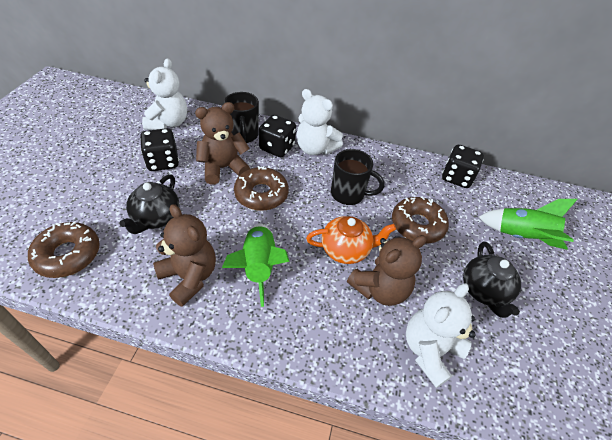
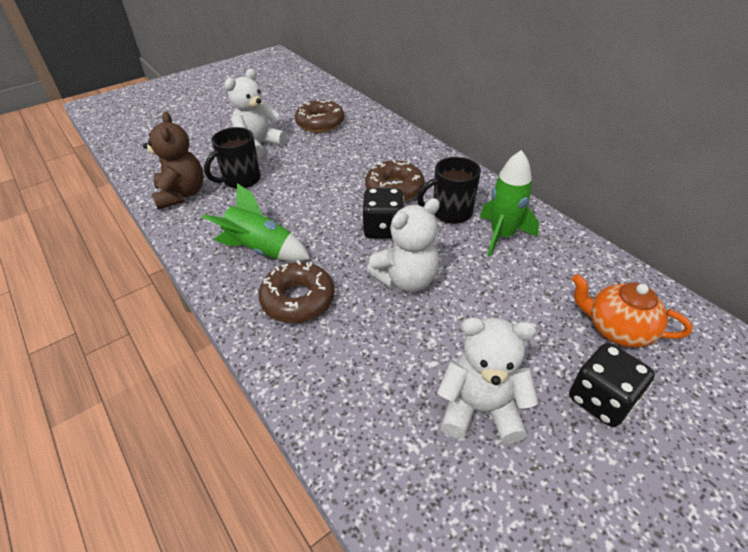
black dice: [140,128,179,171] [259,115,296,157] [442,145,484,188] = 3 -> [362,188,404,239] [569,343,655,427] = 2
black teapot: [119,174,180,234] [463,241,521,318] = 2 -> none = 0
brown teddy bear: [153,204,216,307] [195,102,250,185] [347,235,427,306] = 3 -> [143,112,204,210] = 1

